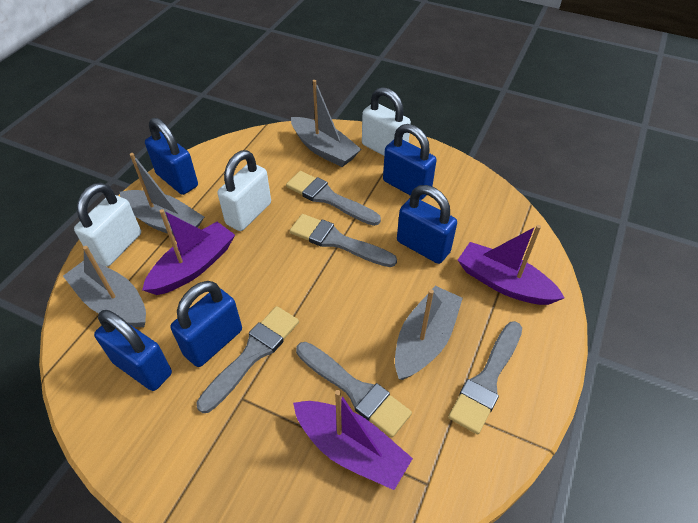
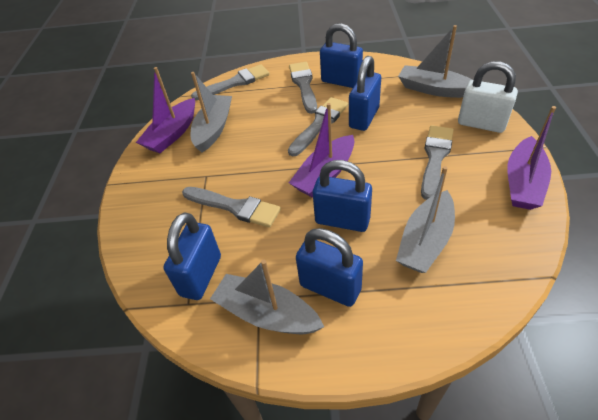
white padlock: [74,183,141,267] [218,150,271,231] [362,87,411,155] = 3 -> [458,61,518,133] = 1

